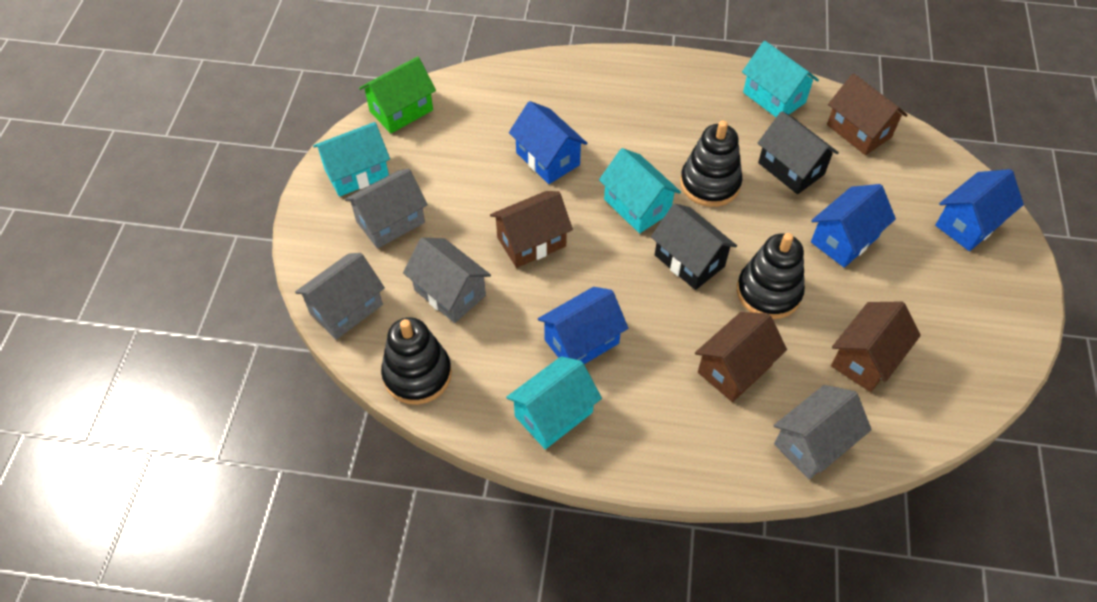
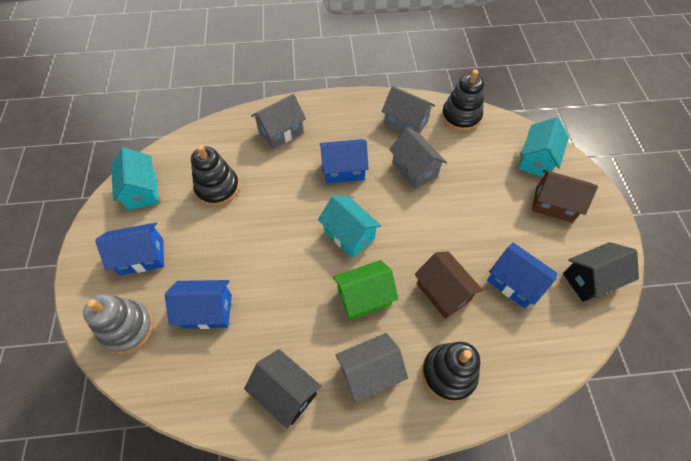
brown house: [490,191,573,268] [695,312,787,402] [827,73,908,155] [831,301,921,392] = 4 -> [415,252,483,319] [532,170,598,223] = 2
grey stacking toy: none = 0 -> [83,294,154,355] = 1
turquoise house: [313,122,390,197] [506,356,602,449] [599,148,681,233] [742,41,819,117] = 4 -> [111,147,159,210] [318,195,381,258] [518,117,569,177] = 3

